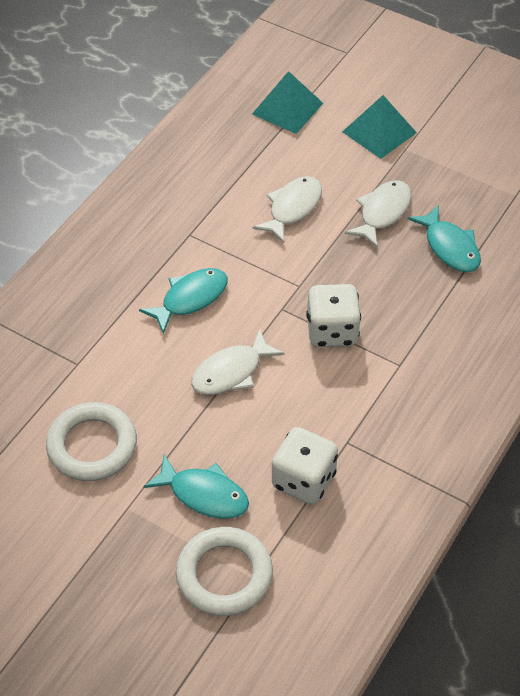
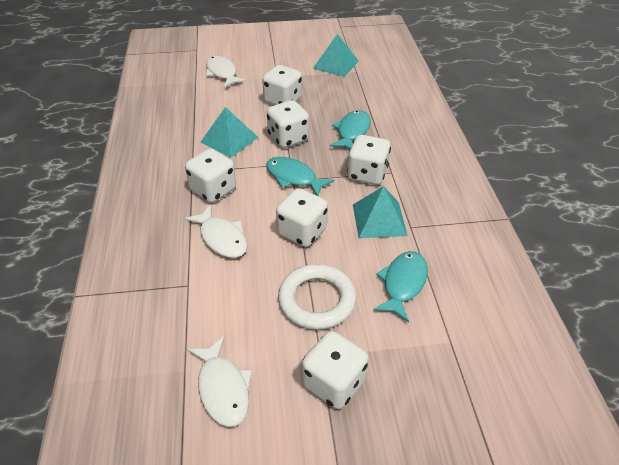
turquoise pyramid: [252,71,323,134] [342,95,417,159] = 2 -> [200,107,258,158] [313,34,359,77] [353,186,408,238] = 3
white dice: [272,427,338,504] [306,284,361,347] = 2 -> [185,148,236,203] [262,65,302,105] [267,100,309,148] [276,188,328,247] [302,331,369,409] [347,135,391,185] = 6
white ring: [46,402,137,481] [176,527,273,616] = 2 -> [278,264,356,330] = 1

